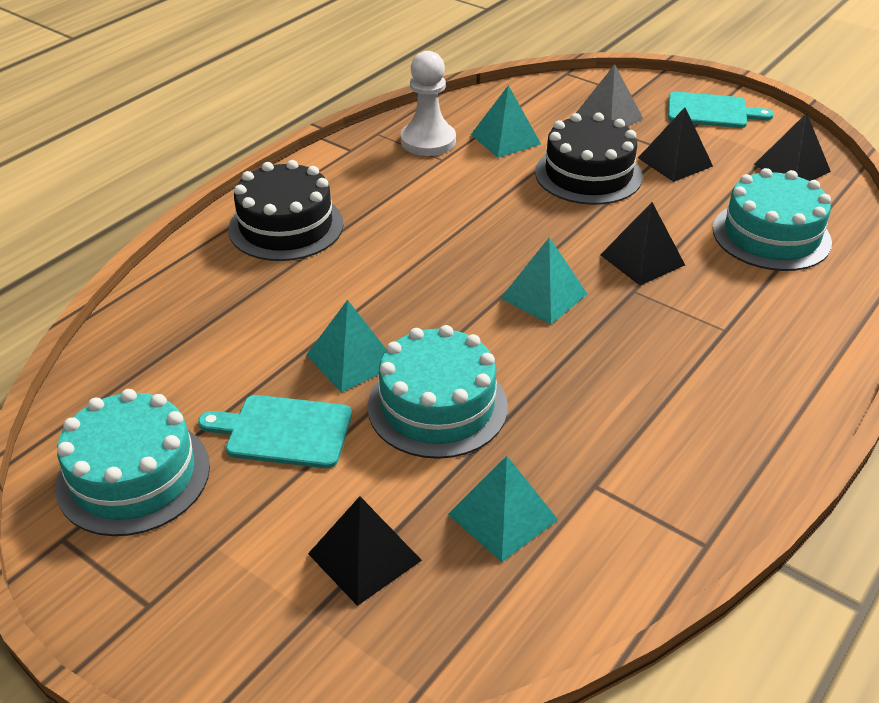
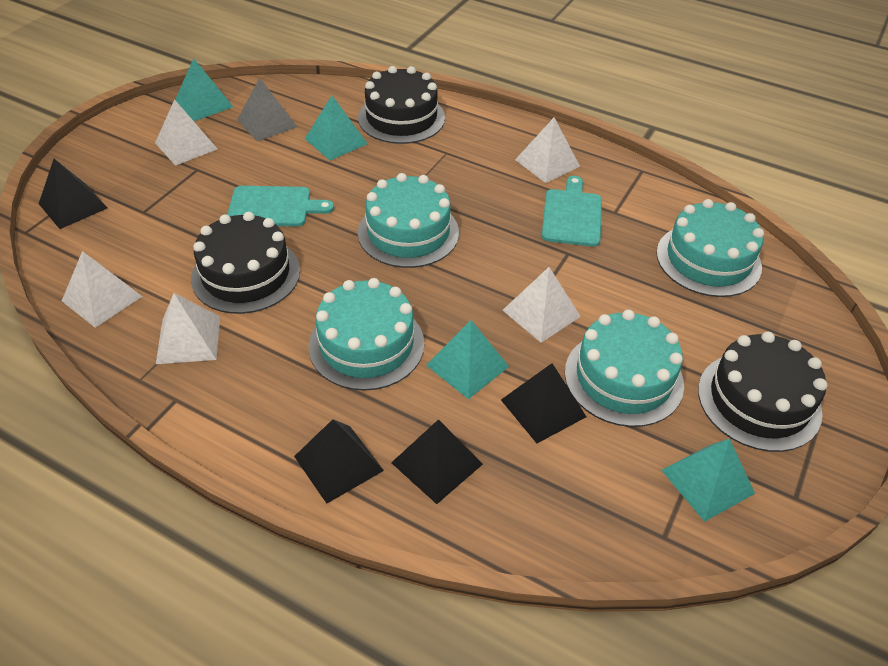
black cake: [228,160,344,261] [535,113,643,205] = 2 -> [191,212,300,314] [358,66,445,144] [698,332,827,452] = 3
turquoise cake: [56,389,210,536] [367,325,508,459] [713,168,832,271] = 3 -> [309,278,424,391] [358,173,459,268] [565,310,684,427] [656,199,764,297] = 4
white pawn: [401,51,456,156] = 1 -> none = 0
white pyramid: none = 0 -> [62,251,142,328] [155,99,217,166] [156,293,220,364] [502,267,581,343] [515,117,580,183] = 5

